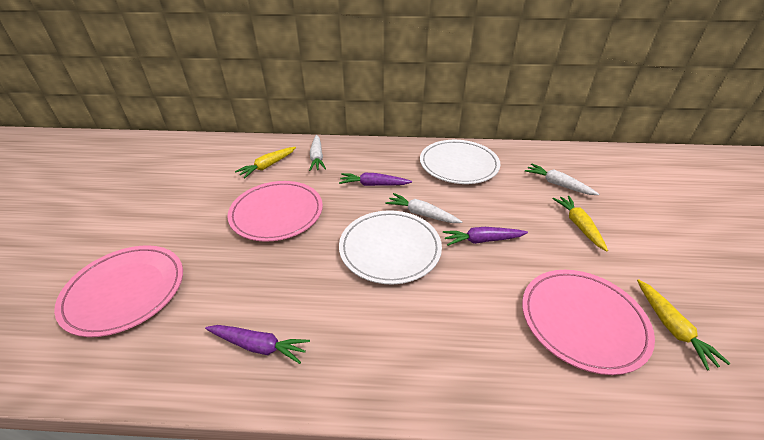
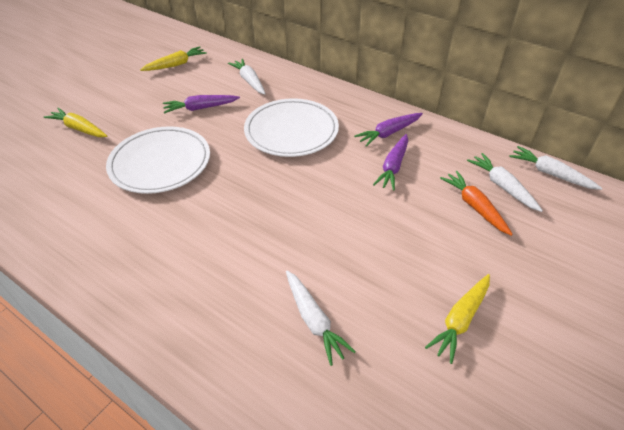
orange carrot: none = 0 -> [440,171,513,236] = 1
pink plate: [54,245,183,337] [227,181,323,242] [522,270,655,375] = 3 -> none = 0
white carrot: [309,135,326,171] [385,193,462,223] [525,163,599,195] = 3 -> [228,59,266,95] [286,270,356,366] [467,153,543,212] [509,146,602,190] = 4

